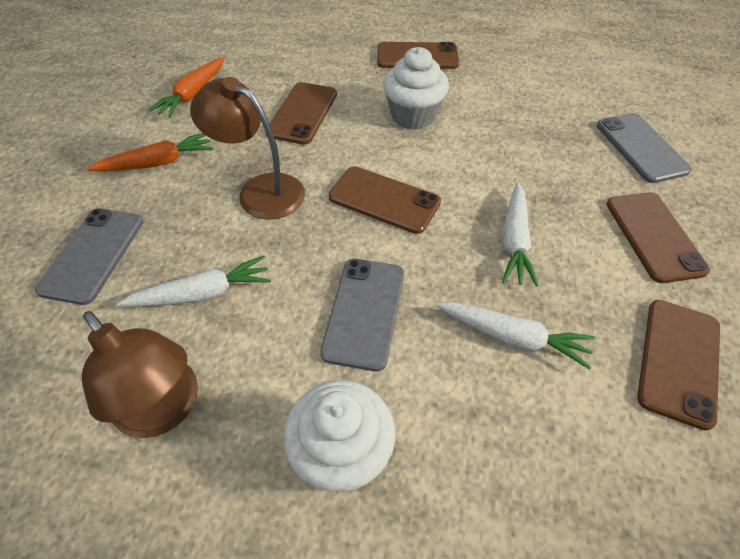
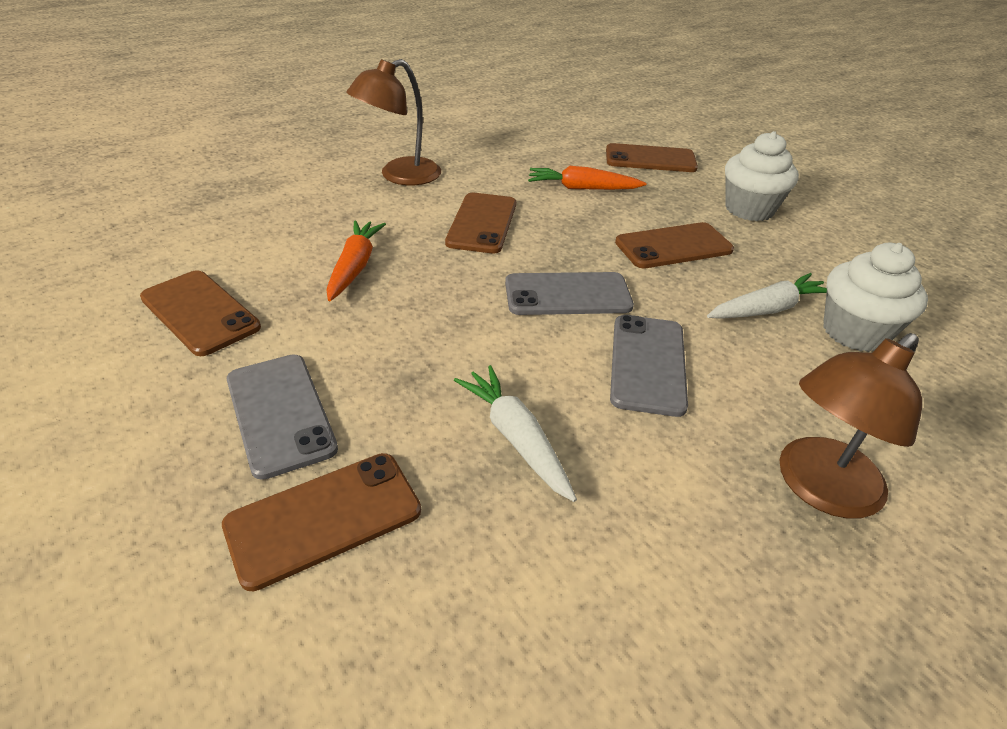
white carrot: [117,256,271,307] [436,302,595,369] [502,182,539,287] = 3 -> [454,365,577,502] [707,273,827,319] = 2

